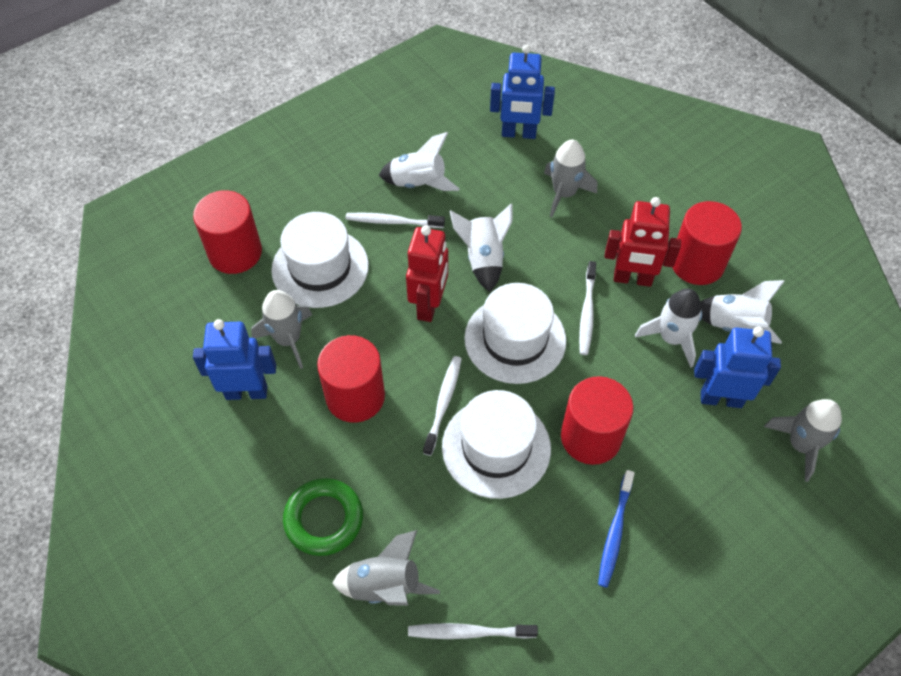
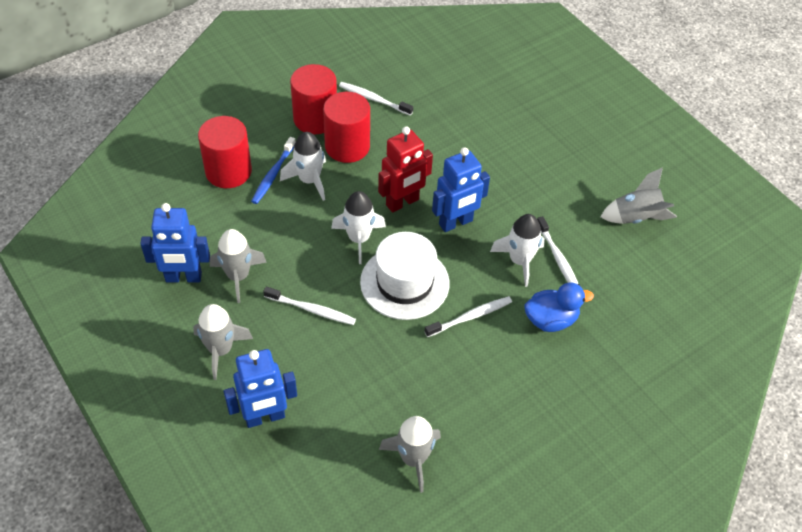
blue duck: none = 0 -> [524,283,594,332] = 1
green ring: [283,478,363,556] = 1 -> none = 0
red cylinder: [193,190,262,274] [317,335,385,423] [561,376,634,465] [672,201,742,285] = 4 -> [198,116,252,188] [290,64,337,134] [323,92,370,163] = 3
red robot: [406,226,448,322] [605,197,681,287] = 2 -> [378,126,433,213] = 1
white hat: [271,212,369,308] [442,390,551,499] [464,283,566,384] = 3 -> [360,232,450,320] = 1
white rocket: [379,132,460,191] [449,204,513,292] [635,288,702,368] [700,280,785,344] = 4 -> [280,132,326,201] [331,191,386,264] [490,214,545,287] = 3

